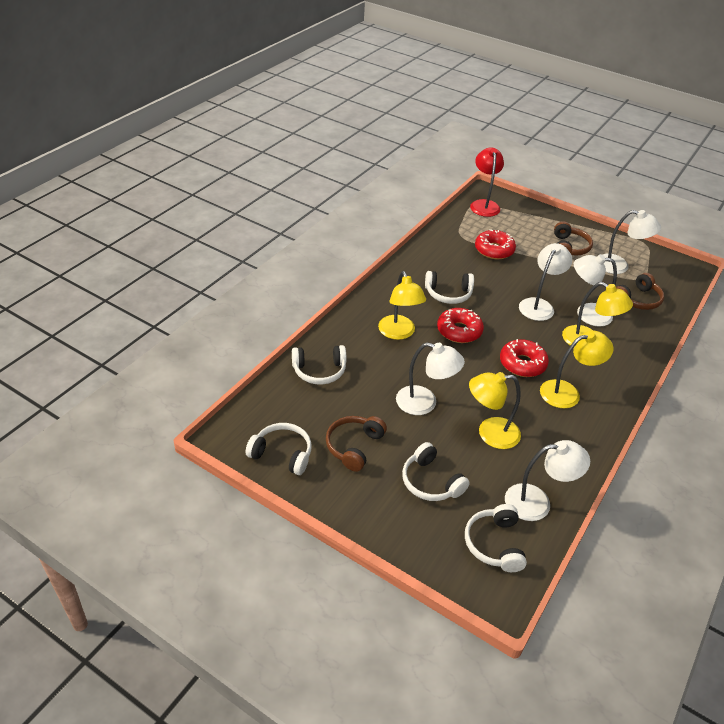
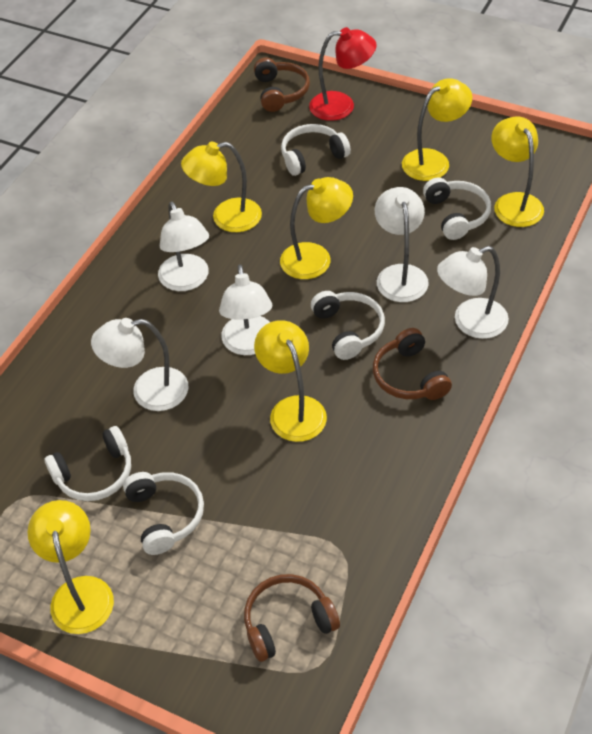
red donut: [437,308,484,343] [475,229,516,259] [500,339,549,377] = 3 -> none = 0
yellow lamp: [378,271,426,340] [469,372,521,449] [540,331,614,408] [562,282,633,346] = 4 -> [28,500,114,634] [181,142,262,232] [254,320,327,442] [280,177,353,279] [402,78,472,181] [491,116,544,227] = 6

